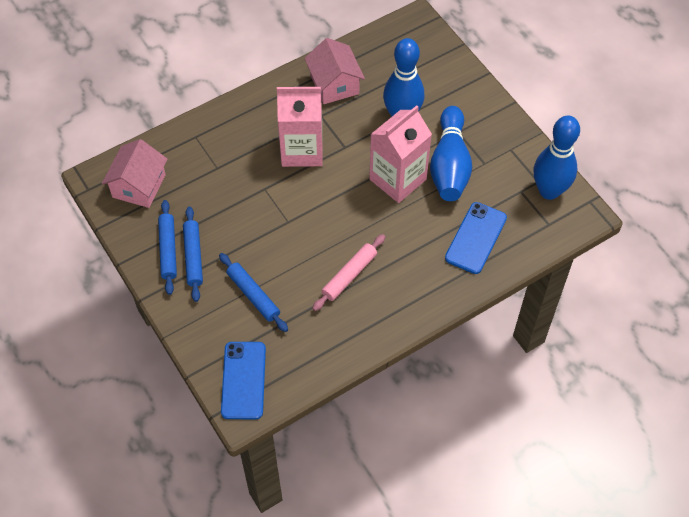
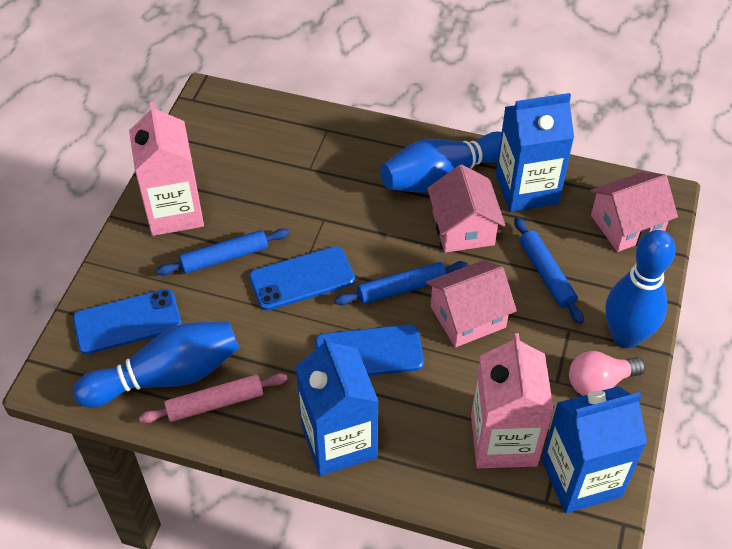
blue carton: none = 0 -> [295,336,379,476] [496,93,574,212] [542,386,647,513] = 3
blue phone: [221,342,266,419] [445,202,507,274] = 2 -> [73,289,182,354] [249,246,355,311] [315,324,424,376] = 3
pink house: [102,139,168,208] [304,38,365,104] = 2 -> [426,260,517,347] [427,164,505,253] [590,172,678,252] = 3
pink light bulb: none = 0 -> [569,351,646,396] = 1

